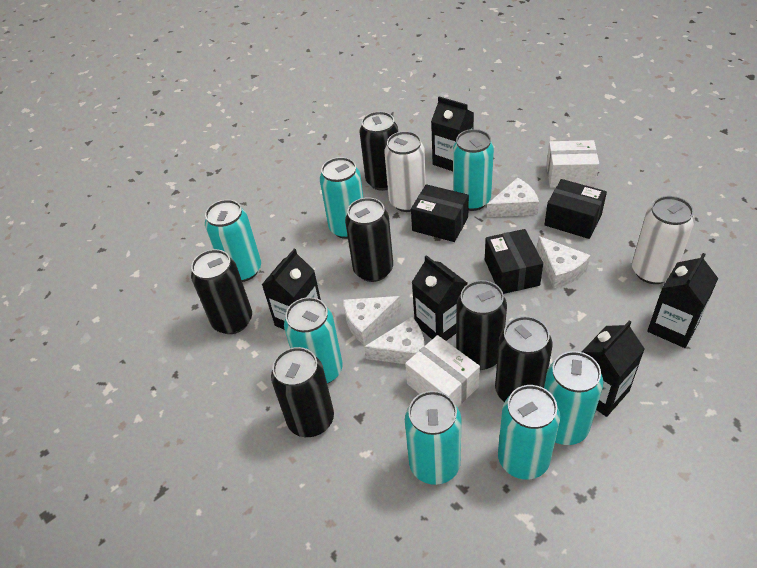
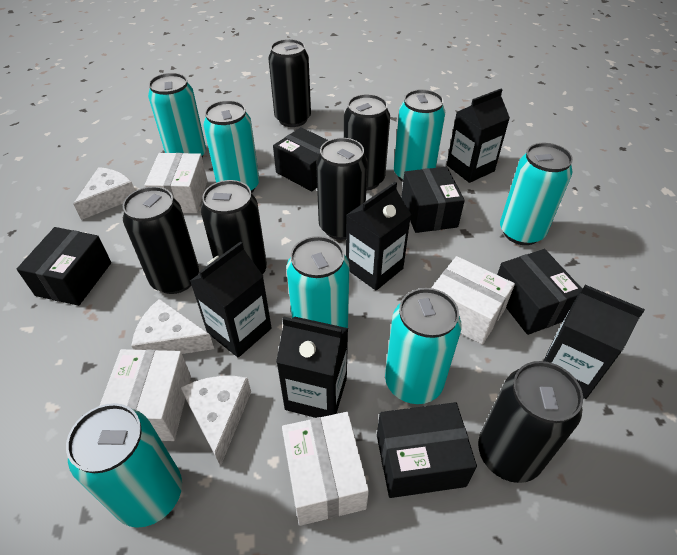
black box: [411,184,469,242] [485,229,543,294] [544,179,607,239] = 3 -> [17,227,111,306] [273,127,328,191] [377,402,477,498] [401,167,465,233] [497,249,582,335] = 5
white box: [405,335,480,407] [546,140,599,188] = 2 -> [100,349,191,441] [145,153,207,213] [282,412,369,526] [432,256,515,345] = 4
white can: [384,131,426,212] [632,196,695,284] = 2 -> none = 0
white cheese: [343,296,401,344] [364,317,425,364] [486,178,539,217] [537,236,590,288] = 4 -> [73,167,135,220] [131,299,214,354] [181,376,251,467] = 3

